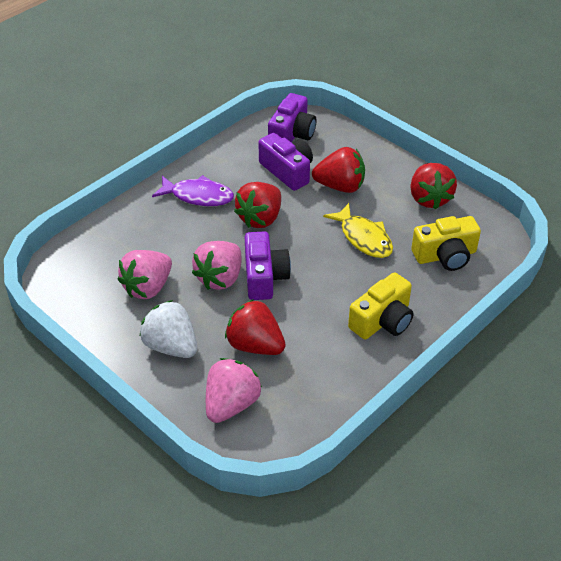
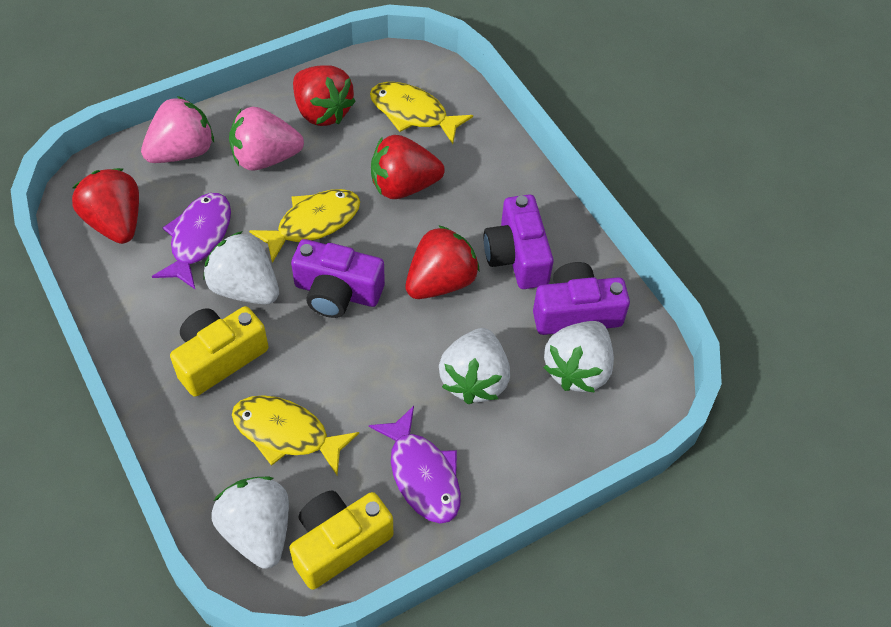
pink strawberry: [118,250,172,299] [192,241,241,290] [206,358,262,423] = 3 -> [141,96,214,163] [229,107,304,171] = 2
purple fish: [152,175,234,206] = 1 -> [152,193,231,290] [369,406,461,523] = 2
white strawberry: [139,300,197,358] = 1 -> [203,231,279,305] [211,476,289,569] [439,328,510,404] [543,321,614,393] = 4
yellow fish: [323,203,393,258] = 1 -> [232,395,359,475] [249,189,360,263] [370,82,473,144] = 3

